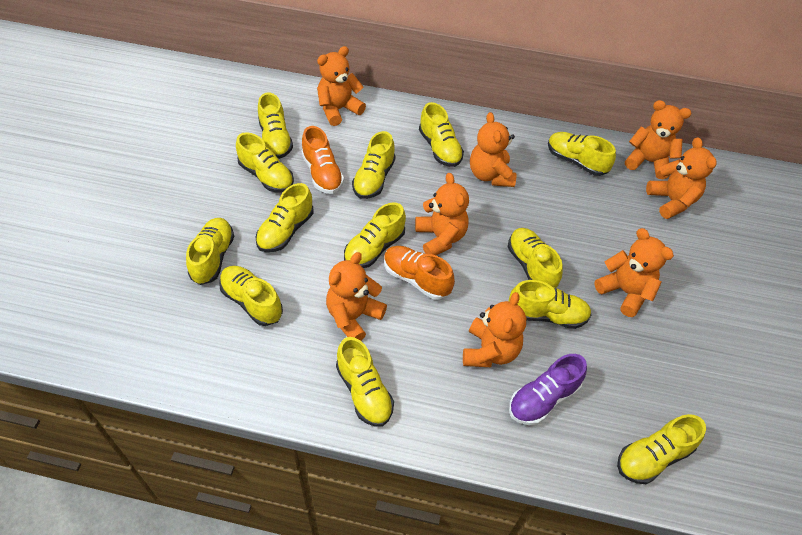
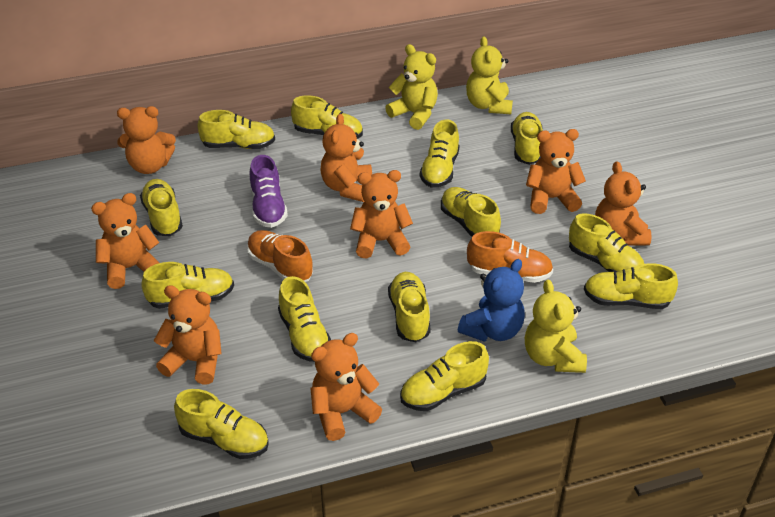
blue teddy bear: none = 0 -> [458,259,525,342] = 1
yellow teddy bear: none = 0 -> [385,44,438,130] [466,36,513,114] [525,280,587,373] = 3

